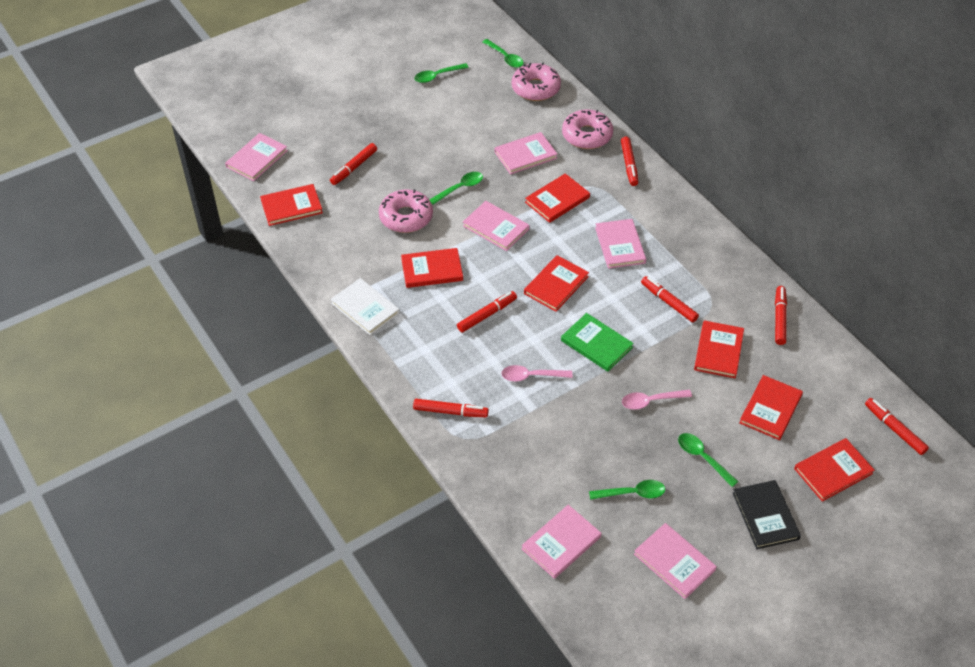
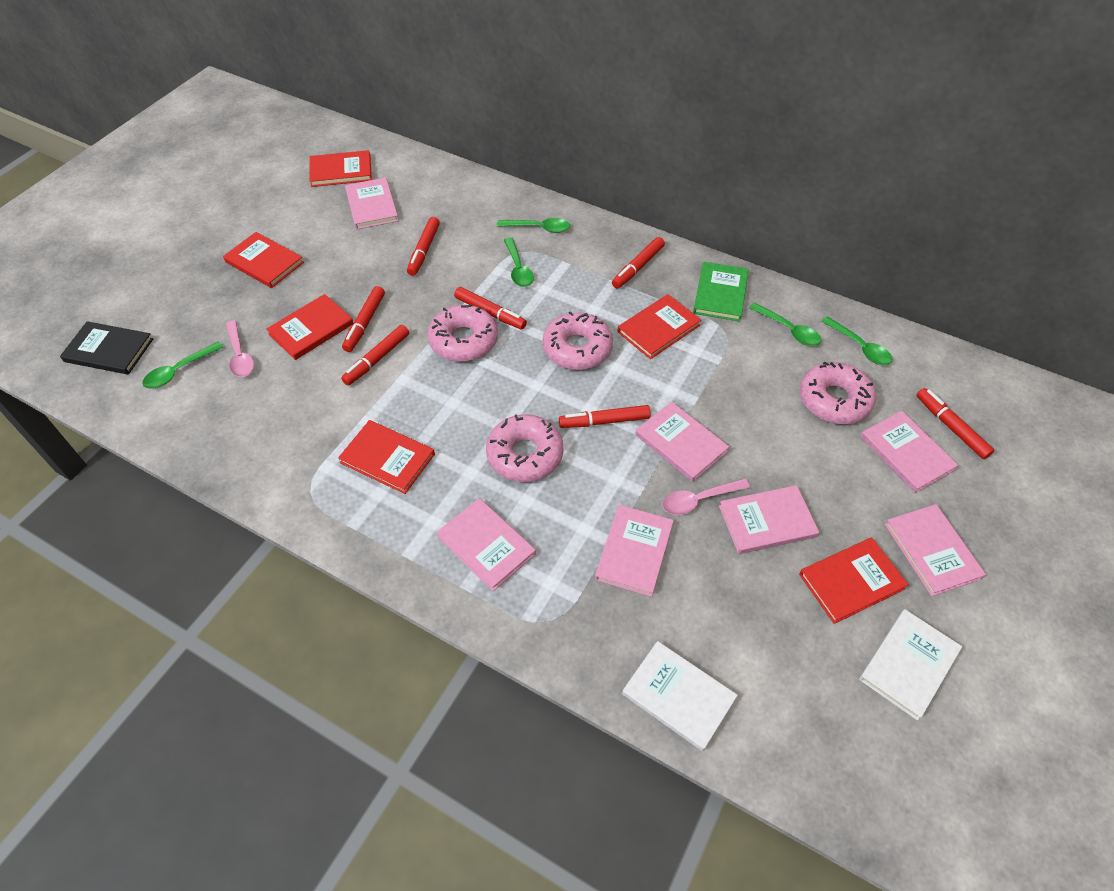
pink book: [225,133,288,181] [463,201,529,251] [494,132,557,175] [522,505,601,579] [595,219,646,269] [634,523,717,599] = 6 -> [345,178,399,229] [436,498,536,591] [595,505,674,597] [635,402,729,482] [719,485,819,554] [860,411,958,493] [885,504,986,596] = 7
pink donut: [379,189,433,233] [512,62,561,101] [562,109,613,149] = 3 -> [428,304,498,362] [486,414,563,482] [543,311,613,370] [800,362,876,424] = 4
red book: [260,184,323,226] [401,248,463,288] [524,255,589,312] [525,173,590,223] [694,320,744,378] [739,375,803,440] [794,438,874,502] = 7 -> [223,232,304,288] [266,294,353,360] [309,150,372,187] [338,420,435,494] [618,294,701,359] [799,537,909,624] = 6
white book: [331,278,400,335] = 1 -> [622,641,738,751] [859,609,962,721] = 2

